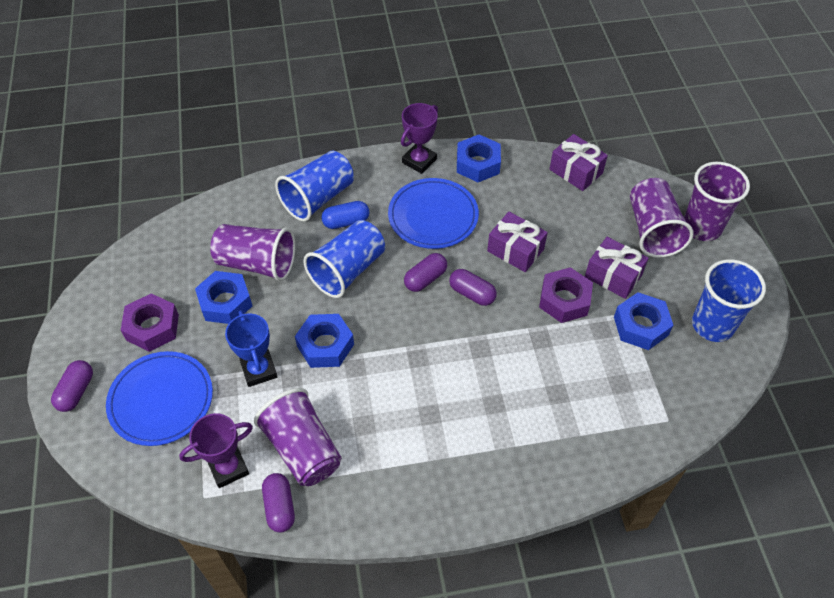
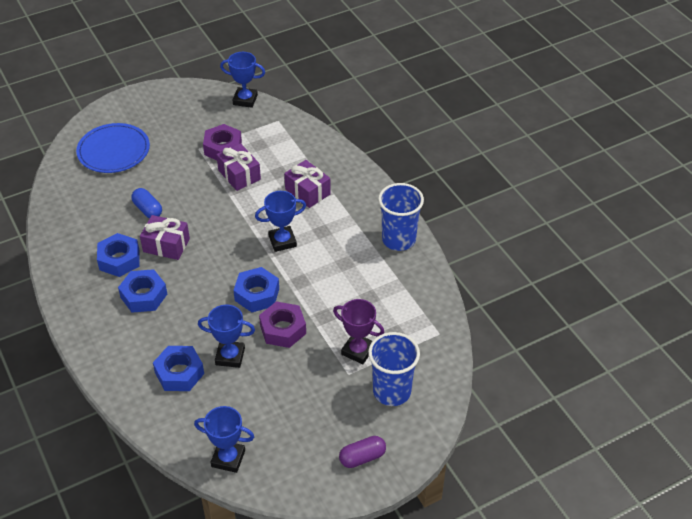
blue cup: [275,150,354,222] [303,220,385,298] [692,259,766,342] = 3 -> [368,332,420,406] [378,183,424,251] = 2
blue plate: [106,351,213,446] [388,178,479,249] = 2 -> [76,123,150,173] = 1
blue trophy: [225,310,277,387] = 1 -> [194,406,254,473] [198,305,255,368] [220,52,265,108] [255,191,306,252] = 4
purple capsule: [51,360,93,412] [262,473,295,533] [404,253,447,292] [449,269,497,306] = 4 -> [339,436,386,468] = 1
purple cup: [210,224,295,281] [254,388,342,486] [630,178,693,258] [684,162,750,241] = 4 -> none = 0
purple trophy: [179,413,253,488] [401,103,438,174] = 2 -> [333,299,384,364] = 1

